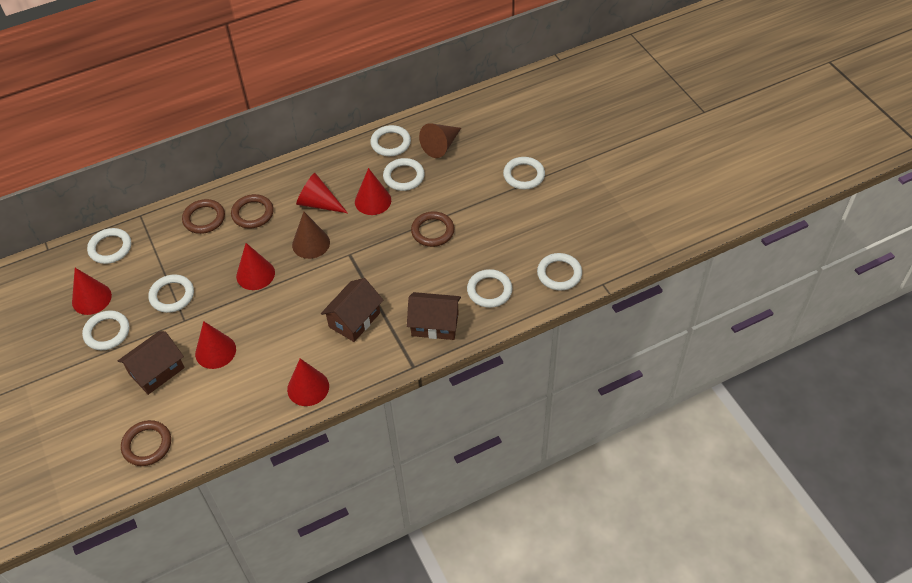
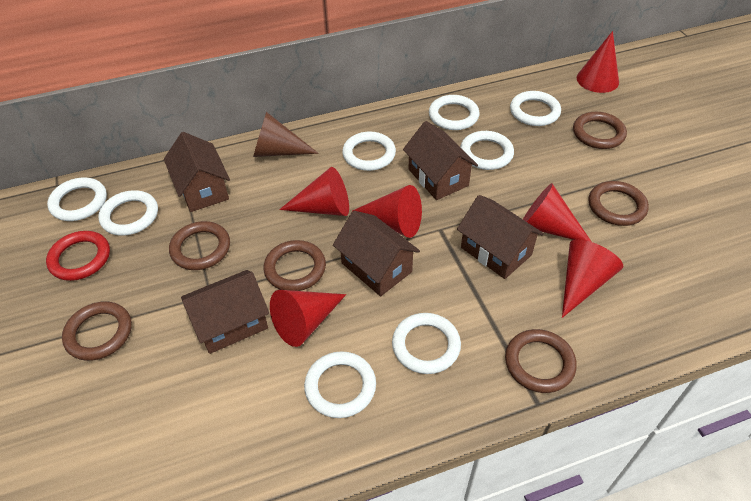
brown cone: [292,212,330,259] [419,123,461,158] = 2 -> [253,112,319,157] = 1
brown house: [118,331,185,395] [321,278,383,342] [407,292,461,340] = 3 -> [164,132,230,212] [181,270,269,354] [333,211,420,296] [403,121,478,200] [457,195,544,279] = 5
brown ring: [121,420,171,466] [182,199,225,234] [231,194,274,229] [411,211,455,247] = 4 -> [62,301,132,361] [169,221,230,270] [263,240,326,291] [505,329,577,393] [573,112,627,149] [588,181,649,226] = 6
red ring: none = 0 -> [46,231,110,281] = 1

